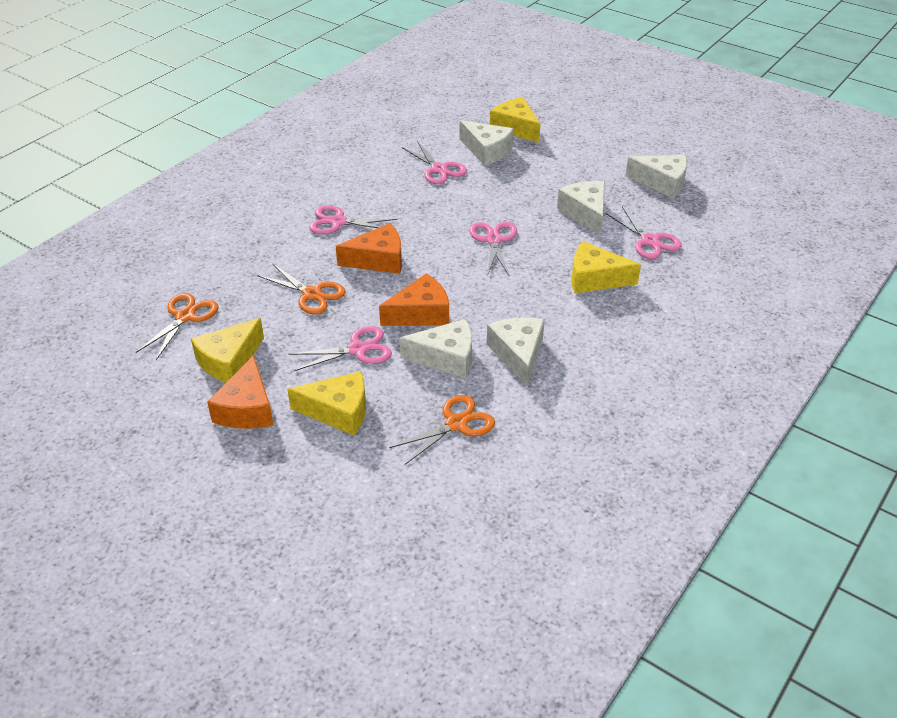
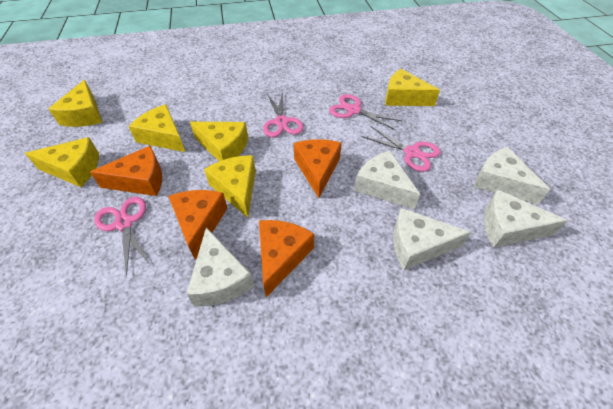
orange cheese: [207,355,273,429] [336,223,402,274] [379,273,449,326] = 3 -> [90,146,162,196] [168,190,227,260] [259,220,314,297] [294,139,342,198] = 4
orange scissors: [136,293,219,360] [258,264,346,314] [389,395,495,465] = 3 -> none = 0
pink scissors: [289,326,392,371] [309,205,398,234] [402,141,467,184] [469,222,517,276] [606,207,682,259] = 5 -> [94,197,151,277] [263,92,303,137] [329,94,402,130] [362,126,441,172] = 4
yellow cheese: [191,318,264,383] [287,371,366,435] [490,97,540,143] [572,241,641,293] = 4 -> [25,137,99,187] [49,80,102,127] [128,104,185,152] [190,122,248,161] [204,155,256,218] [385,69,440,106] = 6

